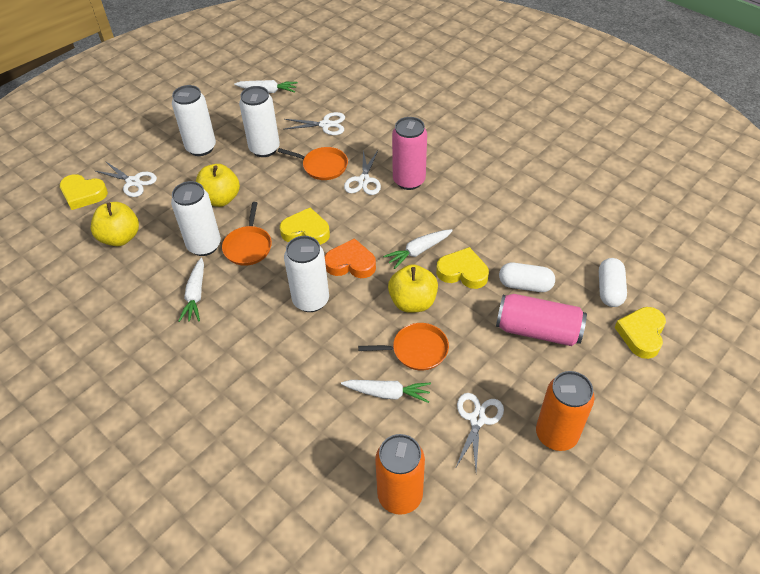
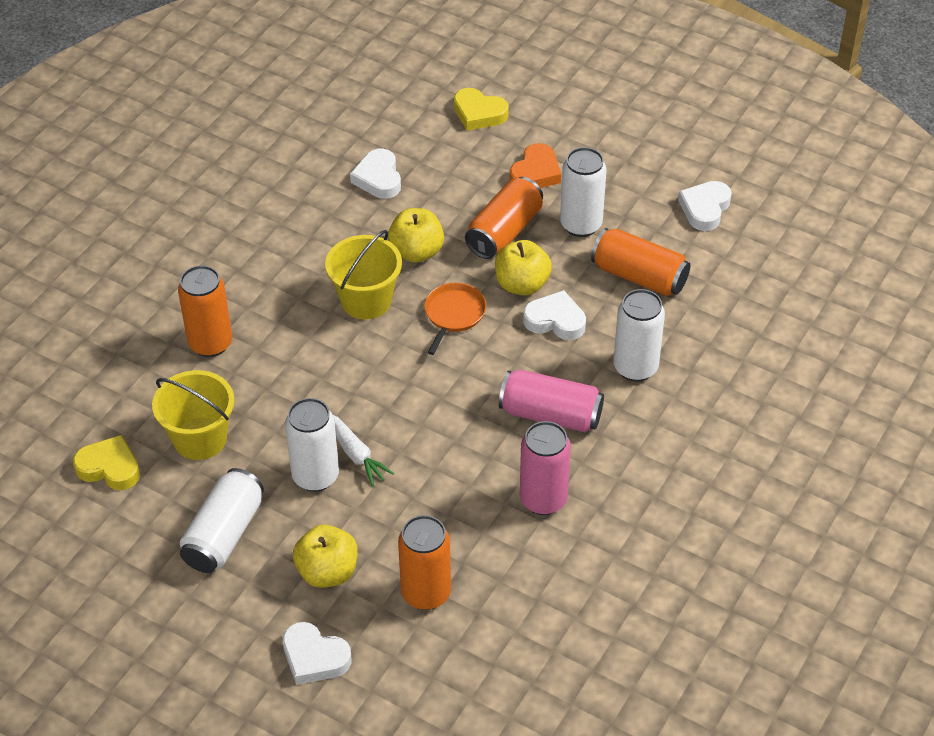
orange can: [375,434,425,515] [536,371,594,451] = 2 -> [178,265,232,357] [398,515,451,610] [465,177,543,259] [591,228,690,296] = 4
orange pan: [222,202,272,266] [278,147,348,180] [358,323,449,371] = 3 -> [424,283,486,355] = 1
white capsule: [499,263,555,292] [599,258,627,307] = 2 -> none = 0
white carrot: [179,258,204,322] [234,80,298,93] [341,380,431,403] [383,229,453,269] = 4 -> [333,415,394,487] = 1
white heart: none = 0 -> [283,622,352,685] [350,149,401,199] [523,290,586,340] [678,181,732,231] = 4
white scissors: [95,161,157,197] [283,112,345,135] [344,150,381,195] [455,393,504,470] = 4 -> none = 0
yellow bucket: none = 0 -> [152,370,234,460] [325,230,402,320] = 2
yellow heart: [60,174,108,210] [280,208,330,245] [436,247,489,289] [615,307,666,359] = 4 -> [73,435,140,490] [454,88,509,131] = 2

